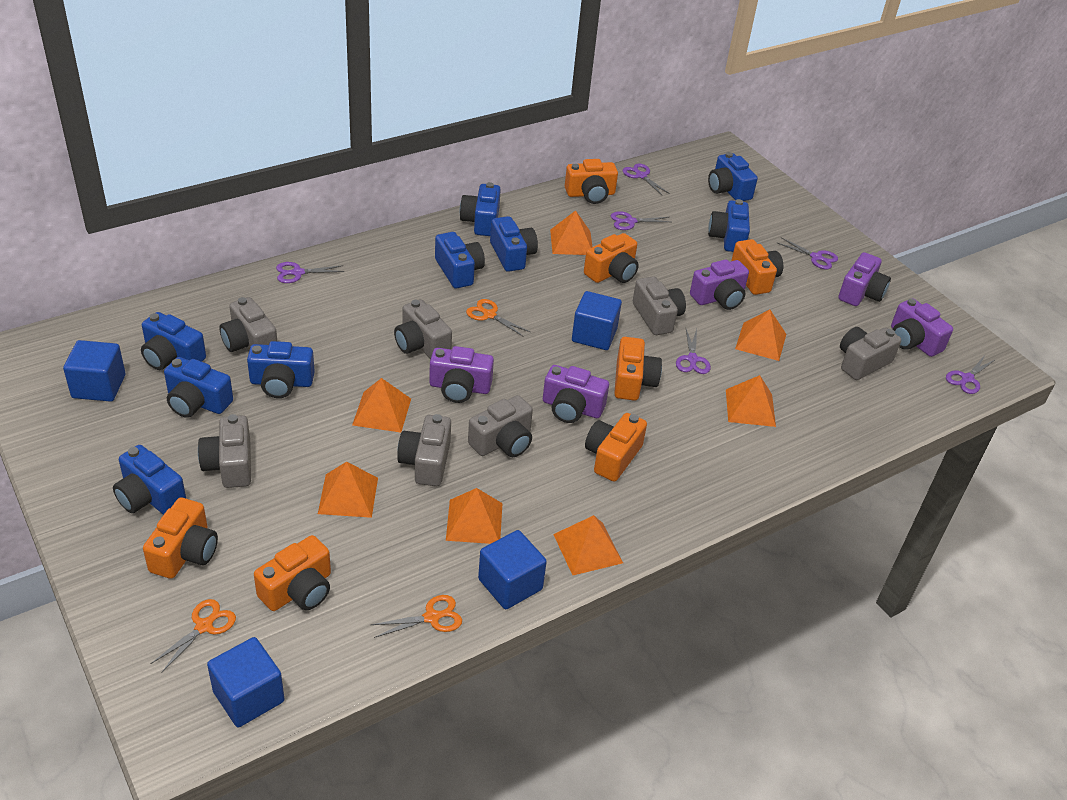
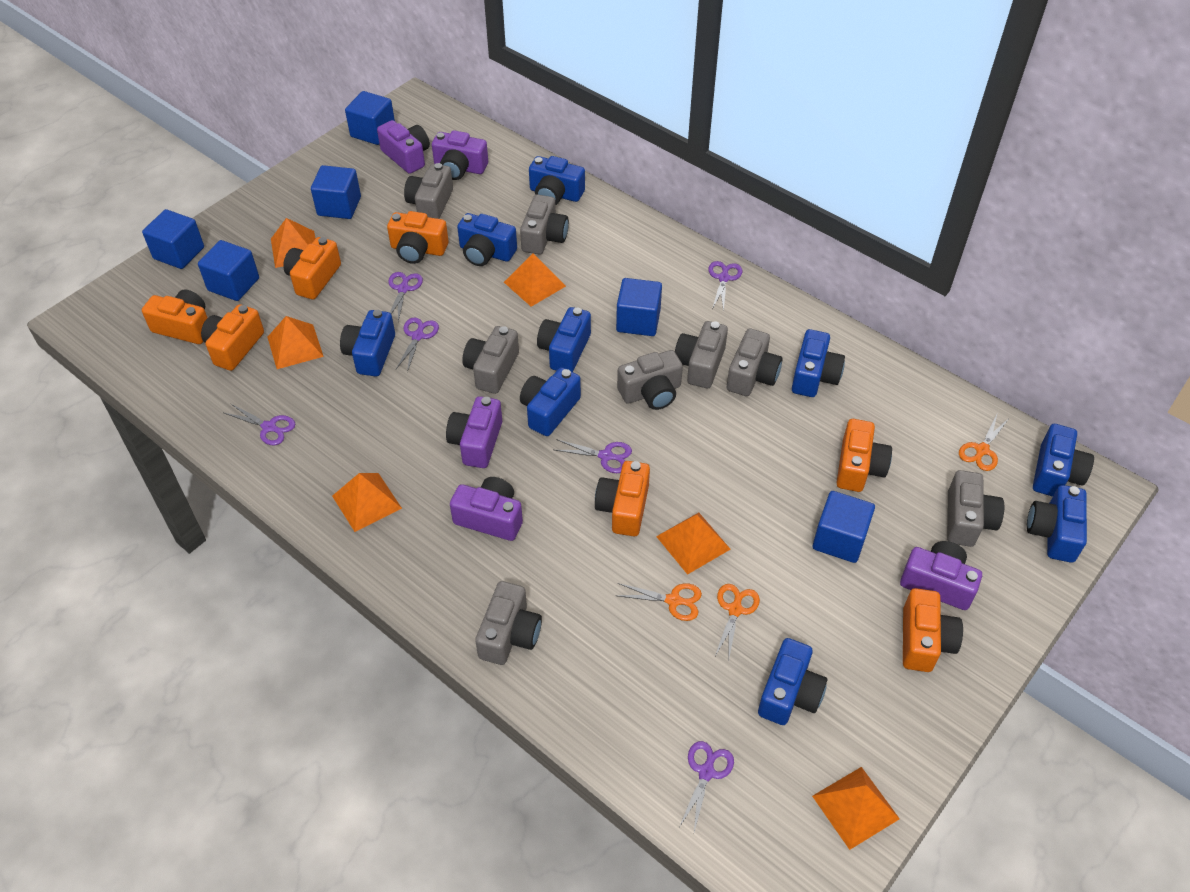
blue cube: [63,340,126,402] [207,637,284,727] [478,530,547,610] [572,291,622,350] = 4 -> [142,209,204,269] [198,240,259,301] [311,165,361,219] [345,91,395,145] [616,278,662,336] [813,491,875,563] = 6
grey camera: [198,414,251,488] [219,297,277,352] [394,299,452,359] [397,414,451,486] [468,395,533,457] [633,276,686,335] [840,327,901,380] = 7 -> [404,163,453,219] [462,326,519,394] [475,581,542,665] [520,194,569,255] [617,350,683,410] [675,321,728,388] [727,328,782,396] [947,470,1004,547] = 8
orange pyramid: [318,462,378,518] [352,378,411,432] [446,488,502,544] [550,210,592,255] [553,515,623,575] [726,375,776,427] [735,309,786,361] = 7 -> [268,316,324,369] [271,218,316,268] [332,473,402,532] [504,253,566,307] [656,513,731,575] [812,767,900,850] = 6

